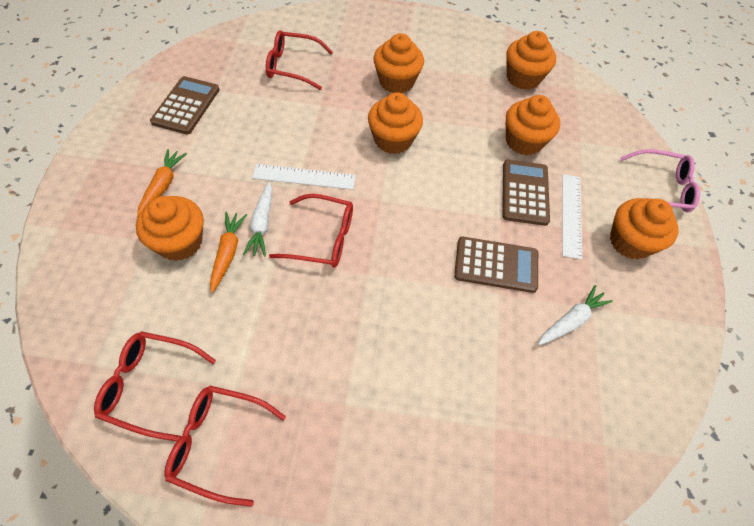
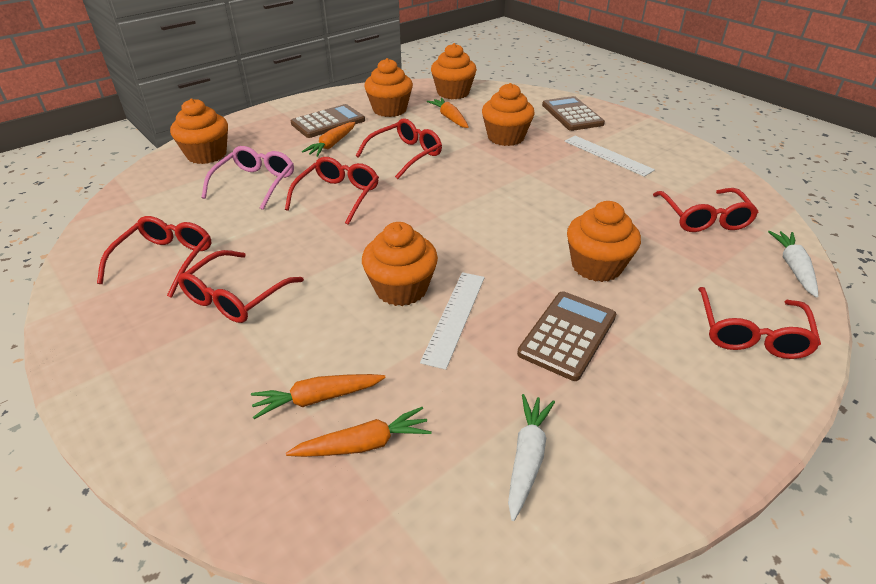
orange carrot: [137,149,187,217] [210,212,247,293] = 2 -> [251,374,386,419] [286,407,432,457] [302,122,355,157] [427,98,469,128] = 4
red glasses: [94,331,216,441] [164,385,286,507] [266,30,333,90] [269,194,353,268] = 4 -> [97,216,211,298] [178,250,304,323] [285,157,379,225] [356,118,442,179] [653,188,759,232] [698,287,821,359] = 6

